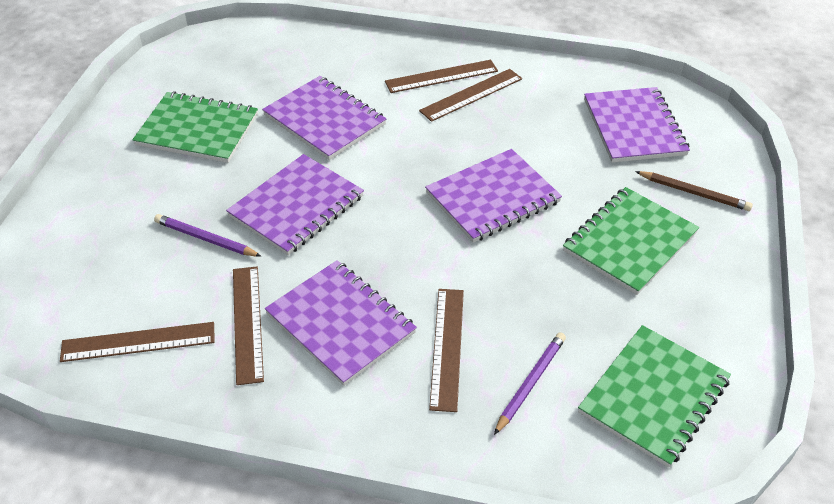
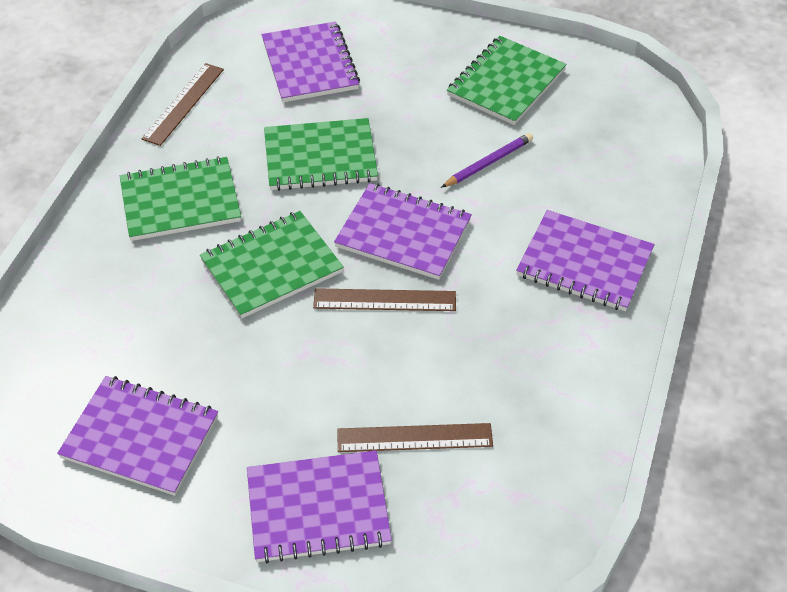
brown pencil: [635,171,753,211] = 1 -> none = 0
brown ruler: [60,322,215,362] [233,266,264,385] [385,60,498,93] [419,69,522,122] [429,289,464,412] = 5 -> [141,63,224,146] [313,288,456,311] [337,423,493,452] = 3
green notebook: [132,91,258,163] [563,187,699,295] [578,325,731,468] = 3 -> [120,156,241,241] [200,211,344,318] [264,118,378,191] [447,36,567,125] = 4
purple pencil: [154,214,262,257] [494,332,566,435] = 2 -> [441,133,533,188] = 1

